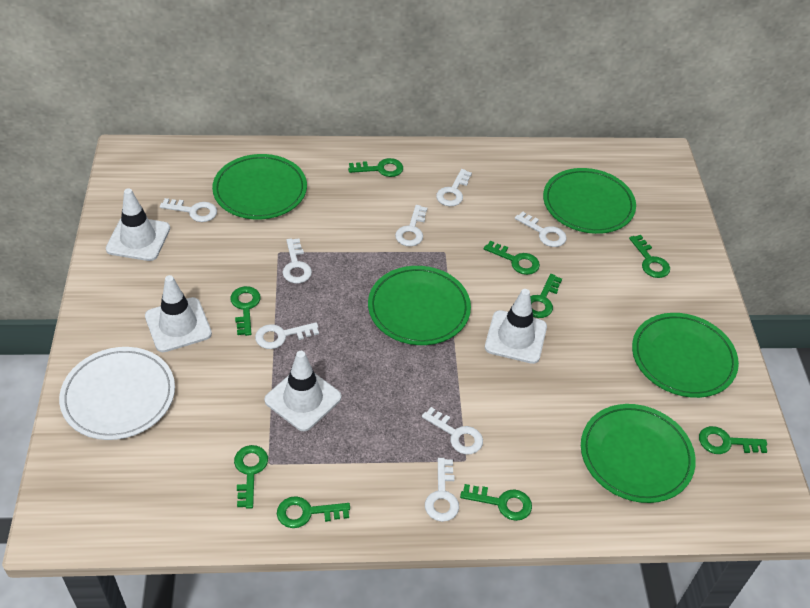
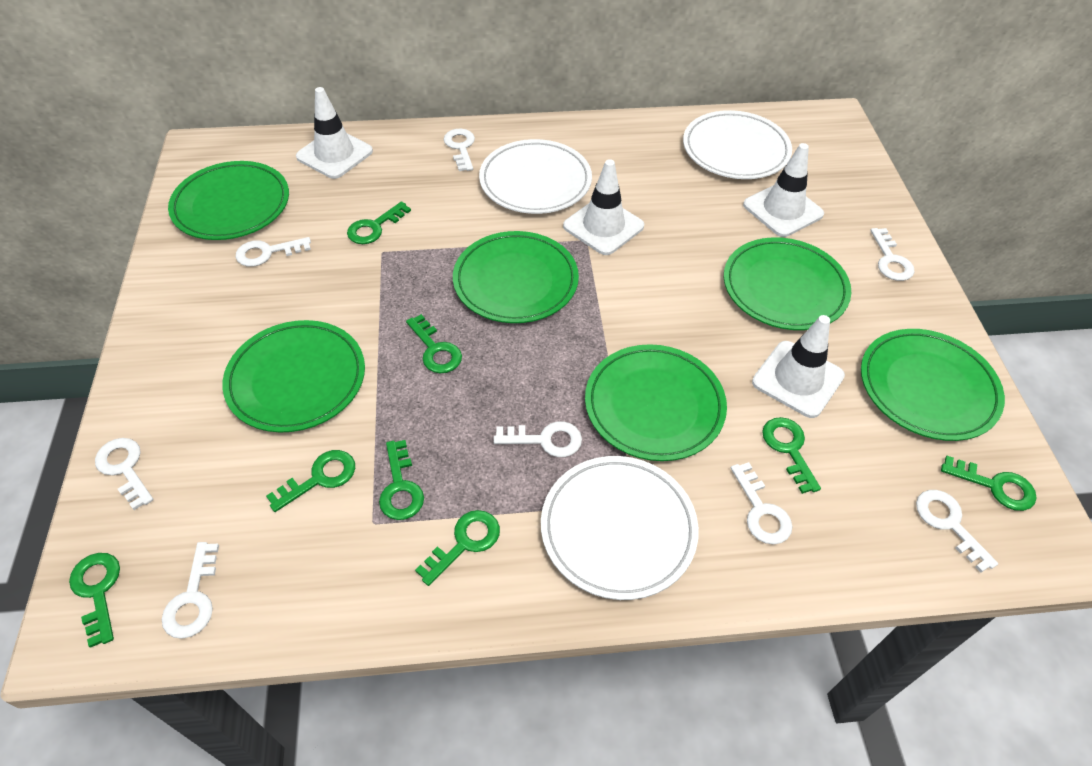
green key: [230,286,261,336] [234,445,268,509] [277,496,350,528] [348,158,403,177] [460,484,532,521] [484,241,540,275] [530,274,562,318] [629,235,670,278] [699,426,767,454] = 9 -> [69,553,120,648] [266,450,355,512] [347,201,411,244] [379,440,424,520] [406,314,462,373] [415,510,500,586] [762,417,821,494] [941,456,1036,511] = 8
green plate: [212,154,307,219] [368,266,471,345] [543,168,636,234] [581,404,696,503] [632,313,739,398] = 5 -> [168,161,289,240] [222,320,365,432] [453,231,579,323] [585,344,727,461] [724,237,851,330] [861,329,1005,441] = 6
white plate: [59,347,175,440] = 1 -> [479,139,592,214] [541,456,699,600] [683,110,792,179] = 3

